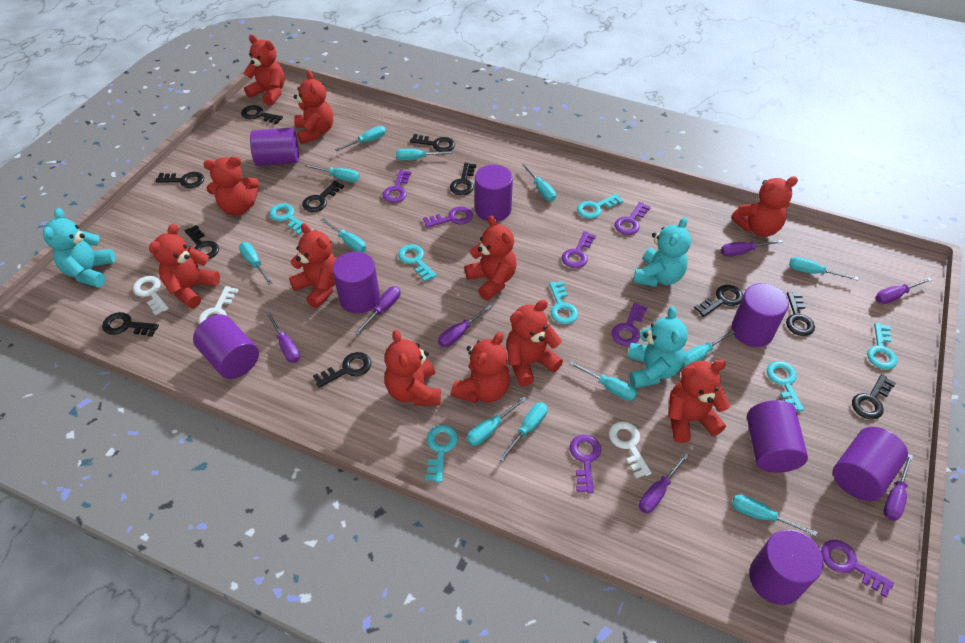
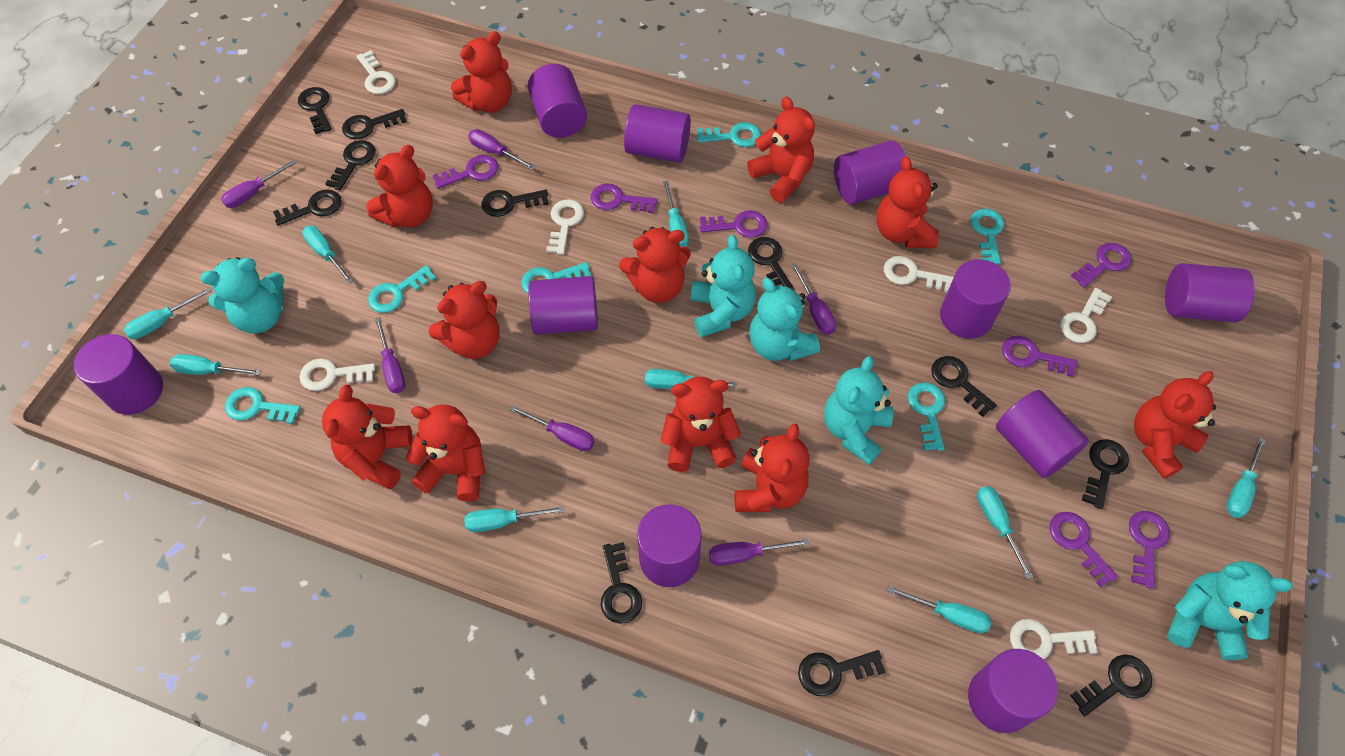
purple cylinder: [193,315,259,379] [250,128,299,166] [332,252,380,314] [475,165,513,221] [731,283,789,347] [747,400,808,473] [749,530,824,605] [833,427,908,501] = 8 -> [74,334,163,415] [528,64,587,138] [528,276,598,335] [624,104,691,163] [637,504,702,587] [834,140,906,205] [940,259,1011,339] [968,649,1058,733] [996,390,1089,478] [1165,263,1255,322] = 10
purple screwdriver: [266,312,300,363] [355,286,400,335] [438,304,492,347] [639,453,689,513] [721,240,783,257] [875,278,932,304] [883,454,913,521] = 7 -> [221,160,297,208] [375,317,405,393] [468,129,535,170] [509,405,595,451] [709,539,809,566] [791,263,836,335] = 6
turquoise key: [269,203,303,234] [398,244,437,282] [425,425,458,483] [549,281,578,324] [577,194,623,219] [767,361,804,412] [867,323,898,369] = 7 -> [225,387,301,424] [368,265,436,313] [521,262,591,293] [697,122,761,147] [908,382,945,451] [970,209,1004,265] = 6
turquoise screwdriver: [239,242,272,285] [305,164,360,182] [321,218,366,252] [335,126,386,151] [396,149,453,161] [466,397,527,446] [499,402,548,462] [522,163,556,201] [569,361,637,401] [682,330,735,367] [732,494,818,537] [789,257,858,280] = 12 -> [124,288,211,339] [170,354,261,375] [302,226,353,284] [464,506,565,532] [645,369,737,389] [663,181,689,247] [887,586,991,633] [977,486,1033,579] [1226,437,1265,518] = 9
turquoise teddy bear: [43,208,115,287] [627,306,688,388] [633,217,691,287] = 3 -> [200,257,284,333] [691,235,756,338] [749,278,820,361] [824,356,894,465] [1167,561,1292,660] = 5
white key: [133,276,169,315] [199,286,239,324] [609,421,651,478] = 3 -> [300,358,375,391] [356,50,396,94] [546,199,584,255] [884,256,954,292] [1010,619,1098,659] [1060,288,1112,343] = 6

